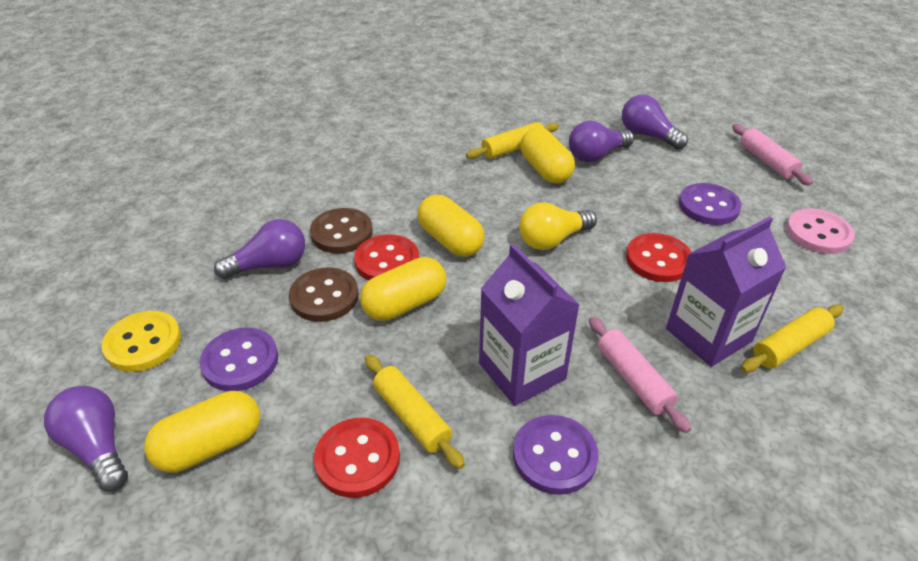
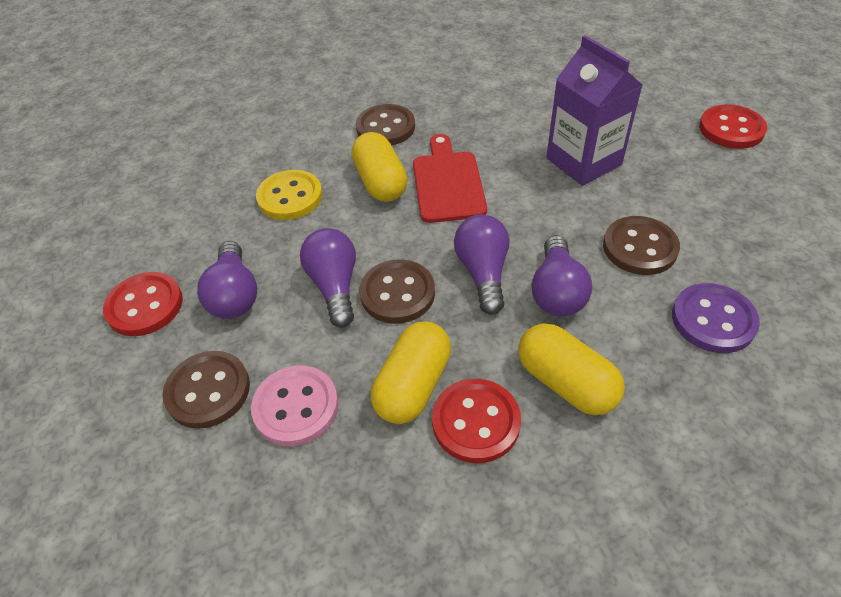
brown button: [289,268,359,322] [310,208,373,253] = 2 -> [162,351,250,429] [356,104,415,145] [359,259,435,324] [603,216,680,275] = 4
pink rolling pin: [589,317,691,433] [732,124,813,186] = 2 -> none = 0
purple button: [200,327,278,391] [513,415,599,495] [679,183,741,225] = 3 -> [672,283,760,353] = 1
purple carton: [479,244,579,406] [666,217,786,367] = 2 -> [546,35,643,186] = 1
red cutting board: none = 0 -> [413,134,487,223] = 1
yellow capsule: [144,391,260,472] [360,257,446,321] [417,195,485,257] [520,128,575,184] = 4 -> [351,132,408,202] [371,321,451,424] [518,323,625,415] = 3
yellow light bulb: [519,203,597,250] = 1 -> none = 0
yellow rolling pin: [365,354,465,469] [466,122,559,159] [741,305,844,373] = 3 -> none = 0

